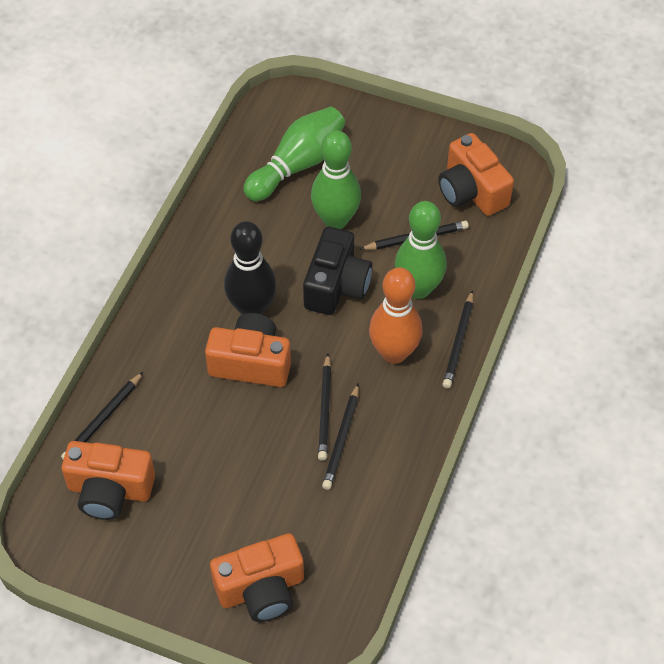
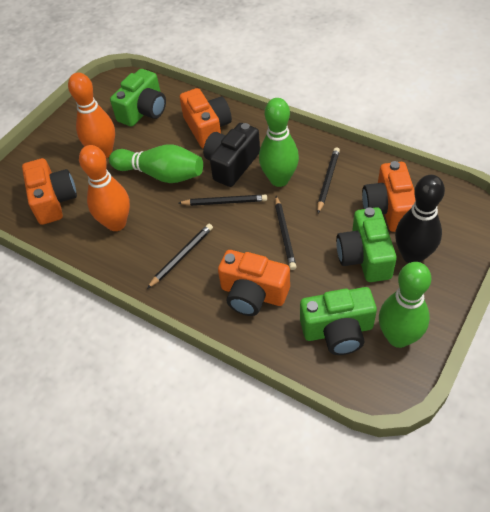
black pencil: [61,372,143,460] [318,353,331,461] [322,383,359,490] [360,221,469,250] [443,290,473,388] = 5 -> [147,224,213,289] [179,194,267,206] [275,196,297,270] [317,147,340,213] = 4
green camera: none = 0 -> [110,69,166,127] [300,287,377,355] [336,207,397,282] = 3
orange bowling pin: [369,267,423,364] = 1 -> [68,73,115,158] [79,145,130,231] = 2

